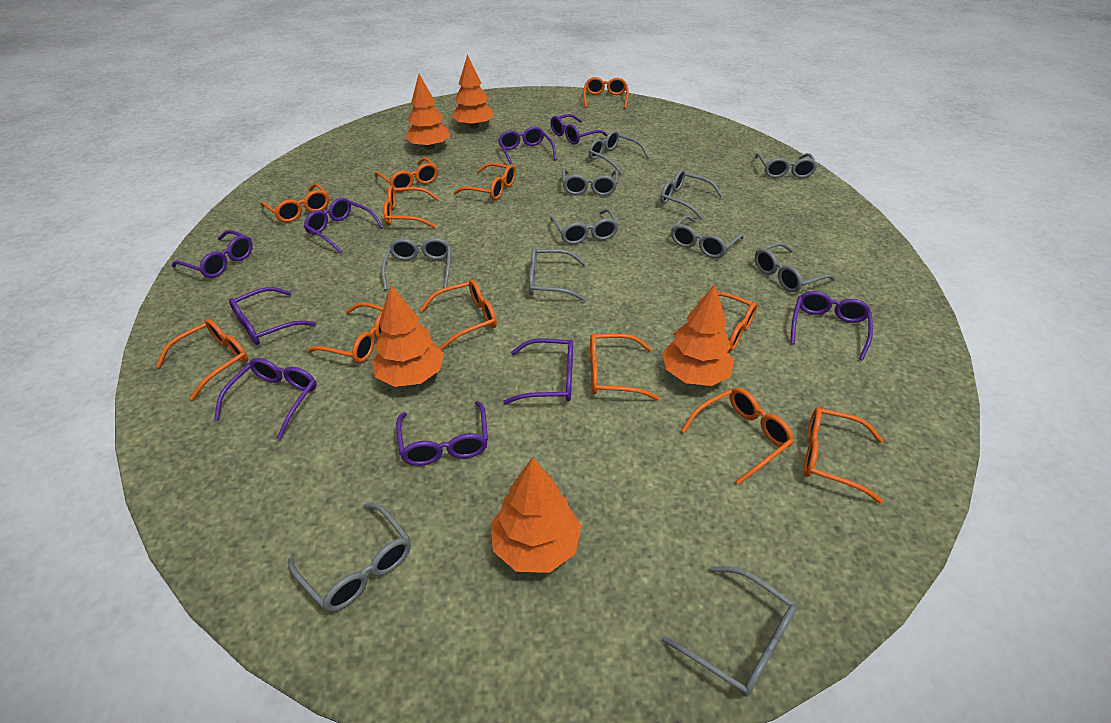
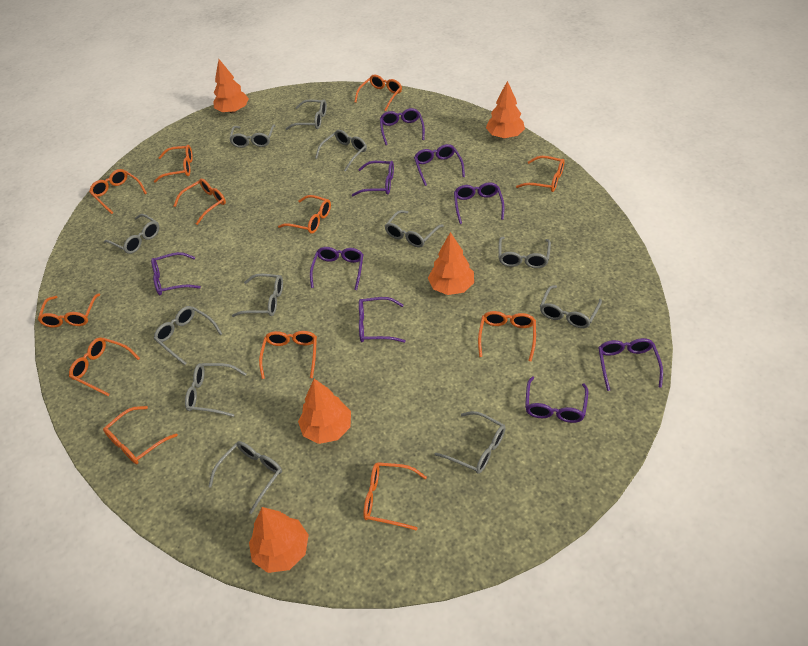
grey glasses: [288,503,411,612] [381,238,451,290] [529,248,586,301] [550,209,619,244] [562,168,618,196] [588,130,650,174] [660,169,723,220] [662,566,797,697] [671,215,744,258] [755,153,817,178] [755,242,836,293] = 11 -> [104,214,159,254] [154,306,222,365] [185,363,246,417] [208,441,282,514] [229,124,275,148] [232,274,283,317] [286,99,327,130] [315,130,367,172] [385,210,444,247] [435,411,506,474] [499,237,551,268] [540,285,602,328] = 12

